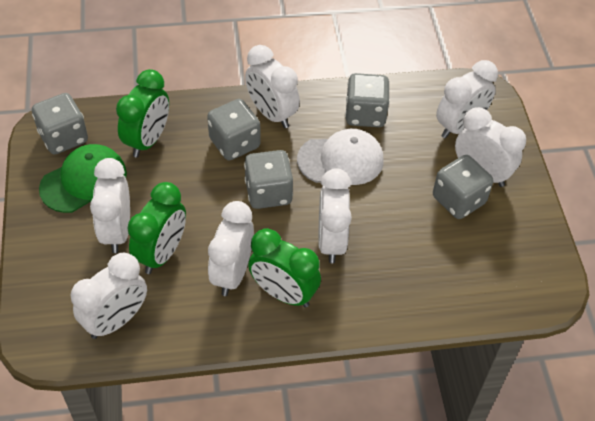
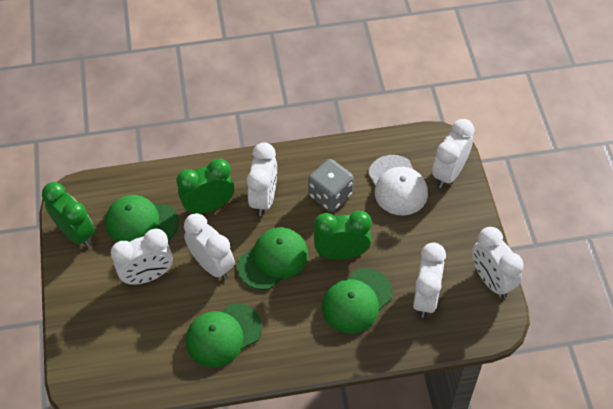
green cap: [39,144,127,213] = 1 -> [105,195,179,242] [186,303,262,367] [237,227,308,290] [322,268,393,334] = 4
grey dice: [32,93,88,154] [207,99,261,160] [244,150,293,209] [345,73,390,127] [433,155,493,219] = 5 -> [308,159,354,212] = 1
white clock: [71,252,147,339] [90,158,130,253] [208,201,254,296] [245,45,300,128] [318,168,352,263] [436,60,498,139] [455,107,526,187] = 7 -> [111,229,173,285] [184,213,235,280] [247,142,277,216] [413,243,446,318] [432,119,475,188] [472,227,523,298] = 6

